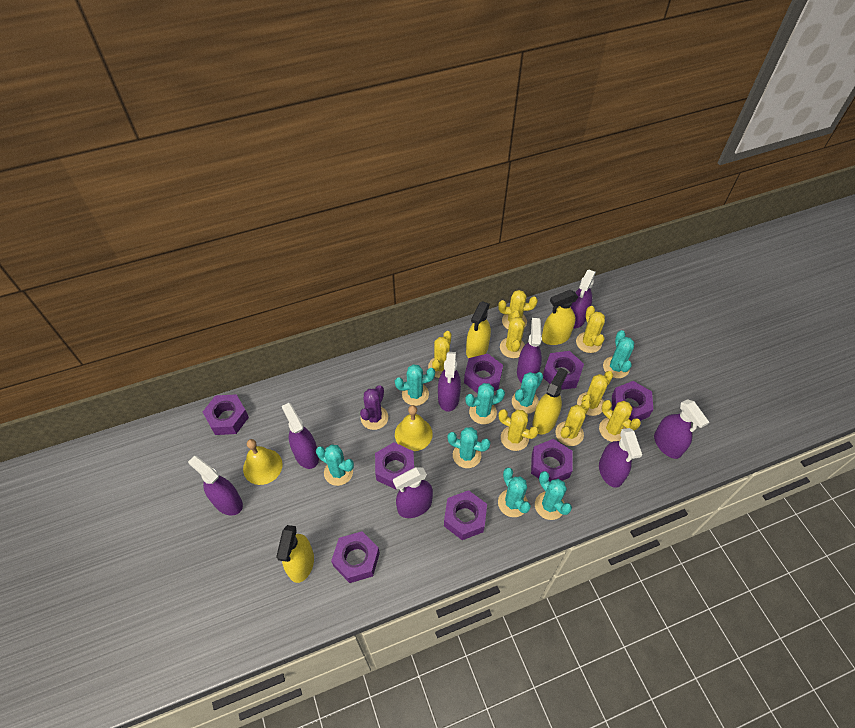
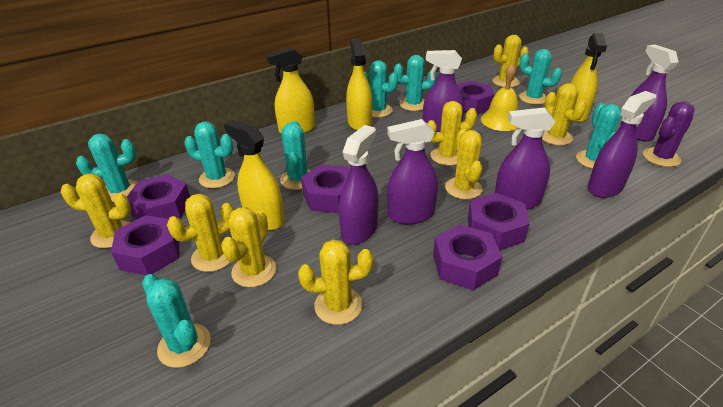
purple nut: [203,394,249,435] [331,531,380,583] [375,442,414,490] [444,490,487,540] [464,354,503,394] [531,439,572,482] [543,351,584,390] [612,381,653,421] = 8 -> [111,215,179,275] [127,174,190,219] [301,165,350,213] [433,224,502,290] [457,81,495,115] [468,193,530,250] = 6
purple spray bottle: [188,456,243,516] [282,403,319,469] [393,467,433,518] [438,352,461,412] [517,318,542,383] [571,270,596,329] [599,428,642,488] [654,399,709,459] = 8 -> [339,125,379,245] [387,119,438,224] [423,50,464,132] [495,107,555,210] [587,91,656,198] [620,45,679,141] = 6
yellow bell: [243,439,283,485] [395,405,433,451] = 2 -> [481,63,518,131] = 1

